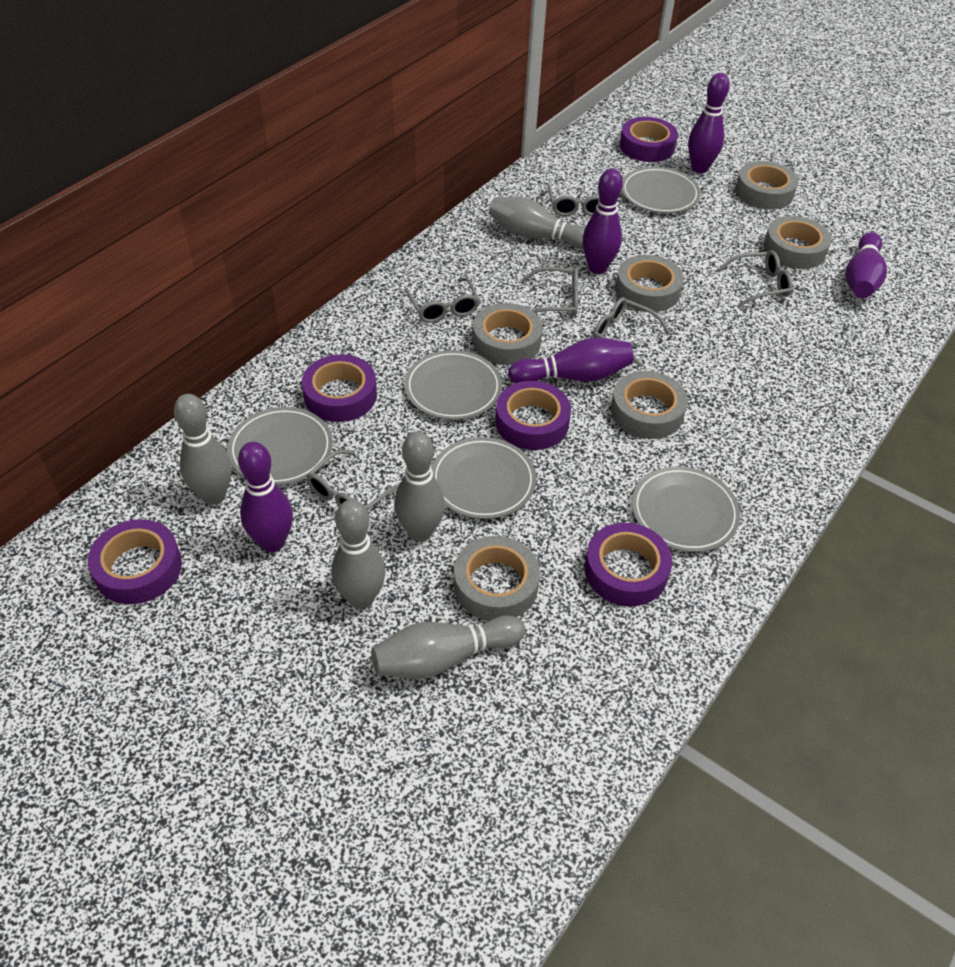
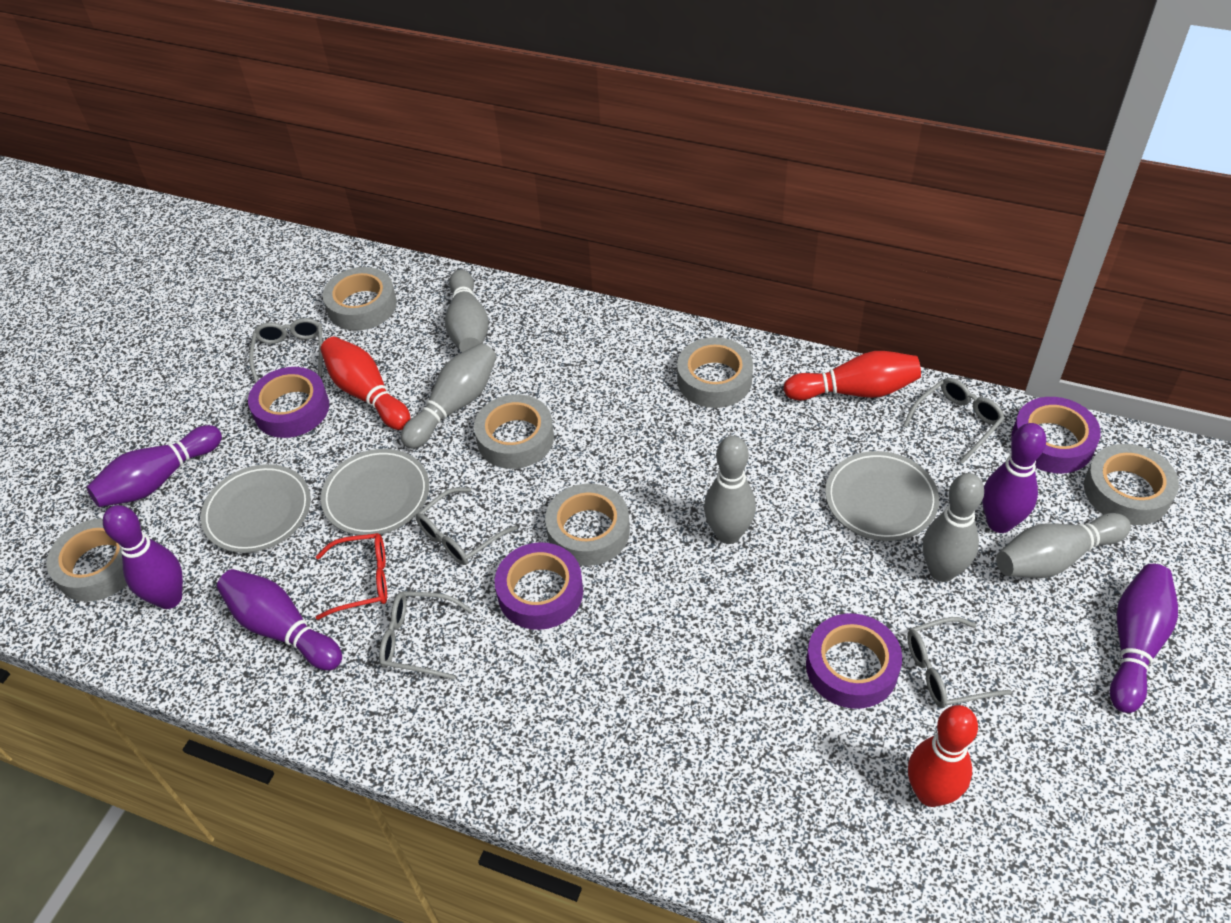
grey glasses: [306,450,400,510] [405,278,479,323] [522,267,578,316] [547,185,599,216] [593,297,670,367] [718,250,793,307] = 6 -> [249,318,323,384] [379,591,473,680] [416,487,518,565] [903,378,1005,464] [907,617,1012,708] = 5
grey plate: [227,407,333,485] [405,350,502,420] [431,437,536,519] [622,167,701,213] [632,466,740,552] = 5 -> [201,464,311,553] [321,449,429,535] [825,451,939,541] = 3
purple tape: [88,519,182,604] [302,354,377,422] [495,381,571,450] [585,523,672,606] [620,117,678,162] = 5 -> [248,367,329,438] [495,542,583,630] [806,613,902,709] [1011,397,1101,473] = 4
red bowling pin: none = 0 -> [320,337,411,430] [783,351,921,400] [908,705,978,807] = 3
red glasses: none = 0 -> [316,533,387,620] = 1

